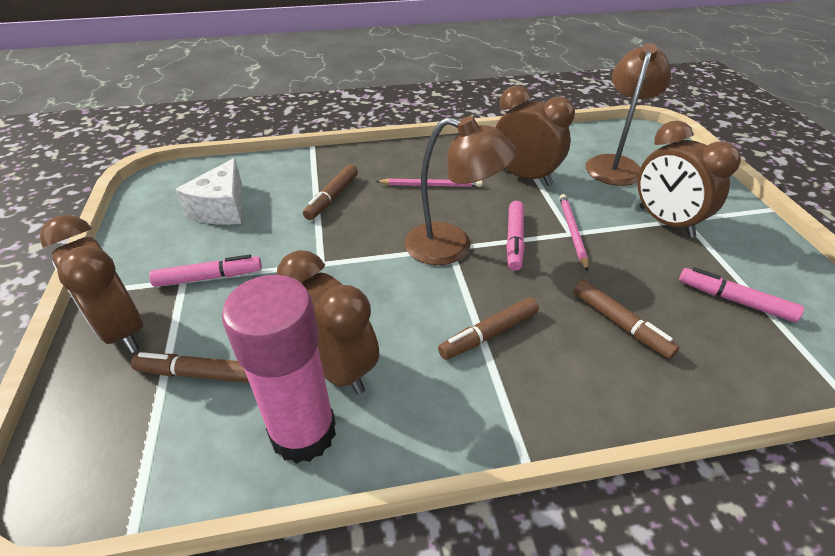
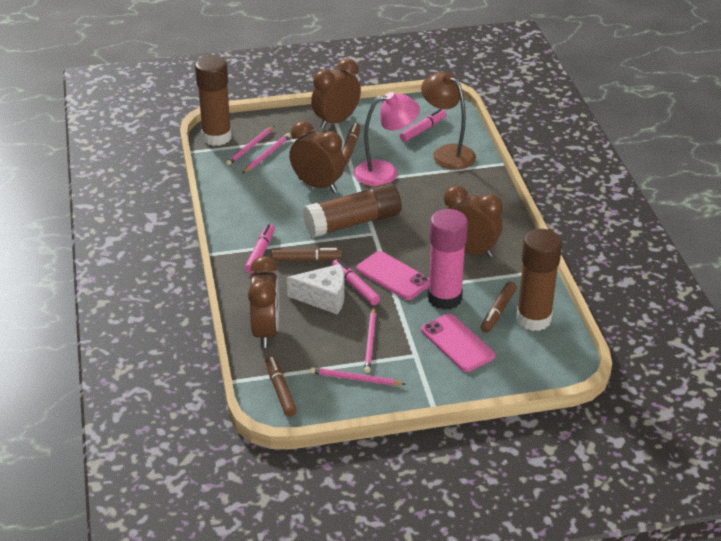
brown glue stick: none = 0 -> [195,56,232,146] [303,183,401,238] [516,229,562,331] = 3
brown lamp: [405,116,517,265] [586,43,671,186] = 2 -> [421,72,476,170] = 1
pink lamp: none = 0 -> [354,92,420,186] = 1
pink pencil: [376,178,482,187] [559,194,588,271] = 2 -> [226,126,274,165] [243,133,291,173] [310,367,406,386] [364,307,376,373] = 4
pink phone: none = 0 -> [357,251,429,300] [421,314,495,372] = 2

